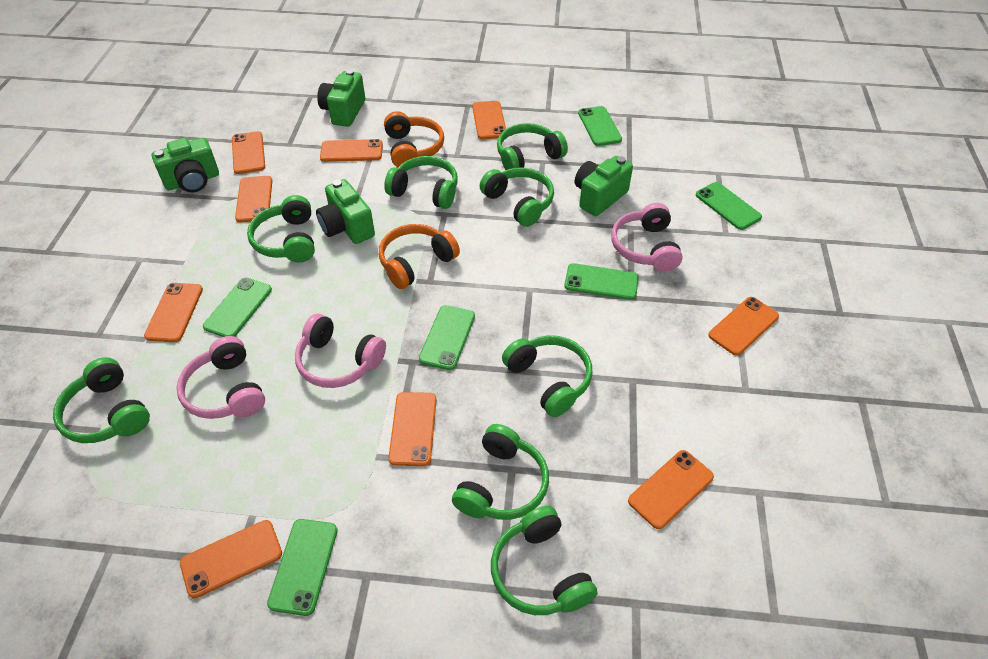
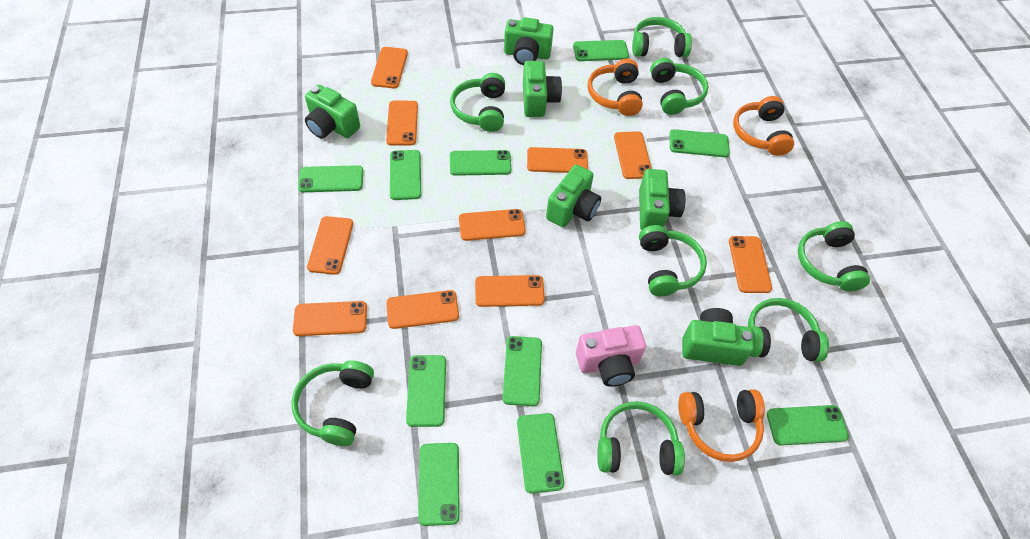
green camera: [152,138,219,192] [316,179,375,244] [317,69,365,127] [575,156,633,216] = 4 -> [305,85,360,138] [504,17,554,65] [523,61,562,117] [546,165,601,228] [639,169,686,230] [682,308,754,366] = 6
green phone: [203,278,272,337] [267,519,338,616] [419,305,475,370] [564,263,639,300] [578,106,622,146] [696,182,762,230] = 6 -> [298,165,363,192] [390,150,421,200] [406,355,446,427] [418,443,460,526] [450,150,511,176] [502,336,542,406] [517,413,564,494] [573,40,629,61] [669,129,730,157] [767,405,849,446] = 10
orange headphones: [379,224,460,289] [384,111,444,167] = 2 -> [587,59,643,116] [678,389,765,462] [733,96,794,156] = 3
orange phone: [144,283,203,342] [180,520,282,598] [232,131,265,174] [235,176,272,223] [320,139,383,162] [388,392,436,466] [472,101,506,139] [628,450,714,529] [708,297,779,356] = 9 -> [293,301,367,336] [307,216,353,275] [371,47,408,88] [386,101,418,146] [386,290,459,329] [459,209,526,241] [475,275,545,307] [527,147,588,173] [614,131,652,179] [729,236,772,293] = 10
pink camera: none = 0 -> [576,325,646,386] = 1
pink headphones: [176,336,265,419] [295,314,386,388] [611,203,683,272] = 3 -> none = 0

